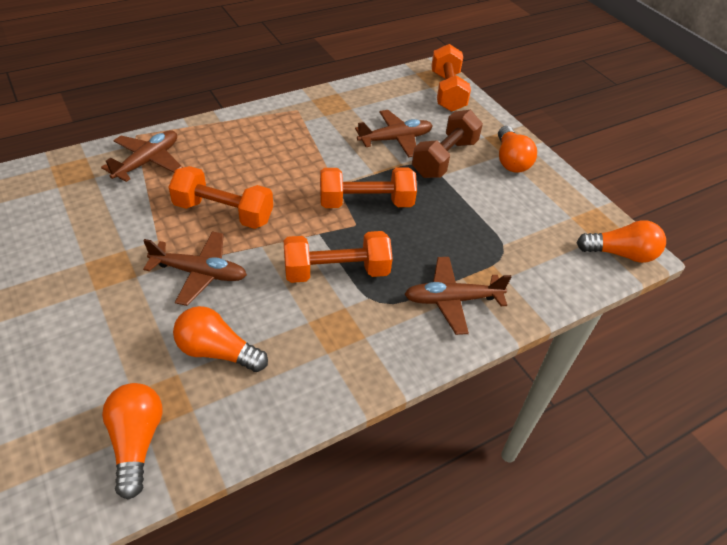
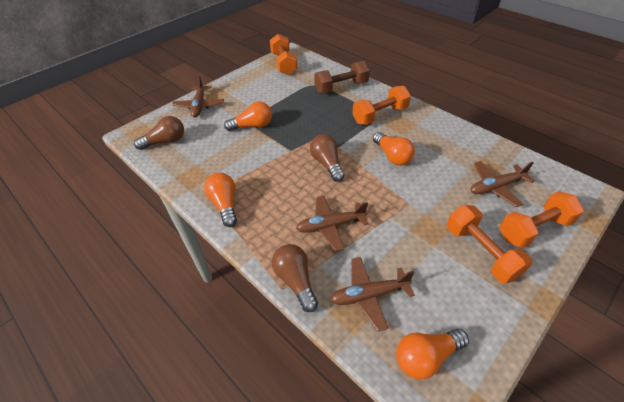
brown light bulb: none = 0 -> [134,116,184,150] [272,244,318,312] [310,134,344,182] = 3

